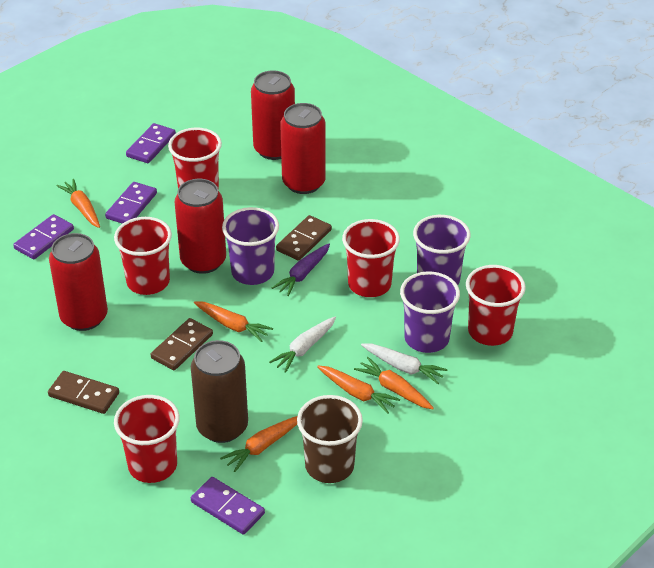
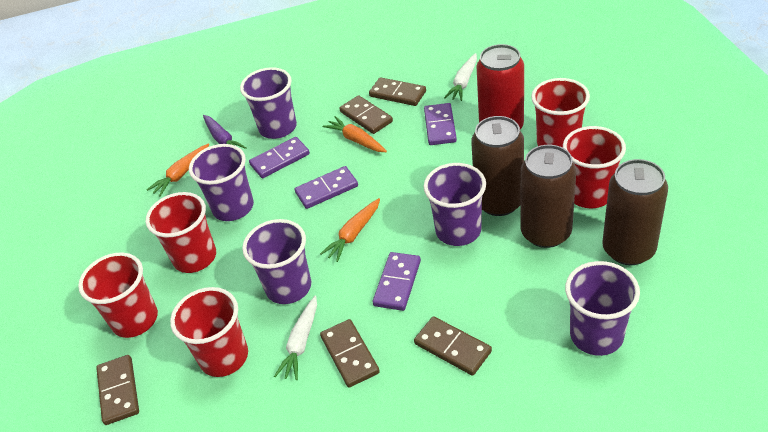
brown can: [191,340,248,443] = 1 -> [471,116,524,216] [521,145,576,248] [602,159,668,265] = 3
brown cup: [297,395,363,483] = 1 -> none = 0
brown domino: [48,371,119,414] [151,318,213,370] [276,215,332,261] = 3 -> [96,355,139,425] [320,319,380,388] [339,95,393,134] [369,77,426,106] [414,316,492,376] = 5
orange carrot: [56,179,100,228] [194,301,273,342] [220,416,298,472] [317,365,400,414] [354,357,434,409] = 5 -> [147,143,209,197] [320,198,380,262] [323,116,387,152] = 3
purple cup: [222,207,279,285] [400,271,460,353] [413,215,471,285] = 3 -> [189,144,254,221] [240,67,297,139] [242,219,311,304] [424,163,486,246] [565,261,640,356] = 5
red can: [49,233,108,331] [175,179,226,274] [251,71,295,160] [280,103,326,194] = 4 -> [476,44,524,129] = 1

